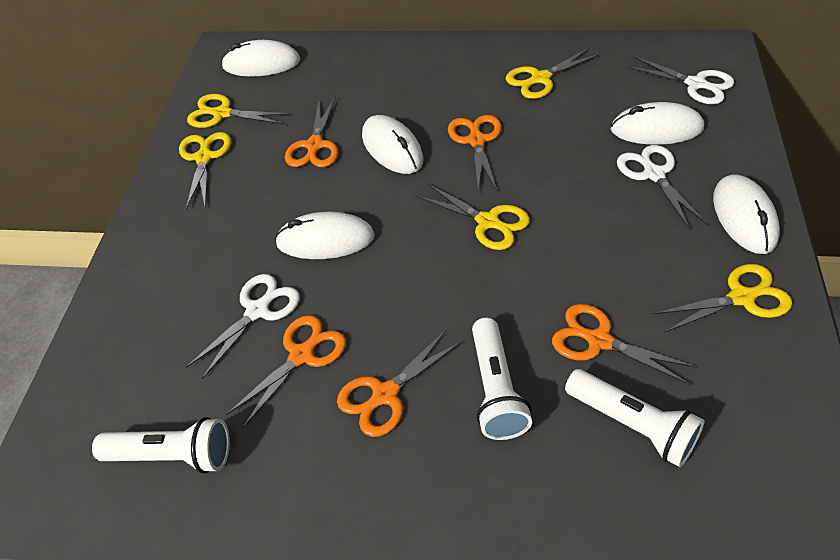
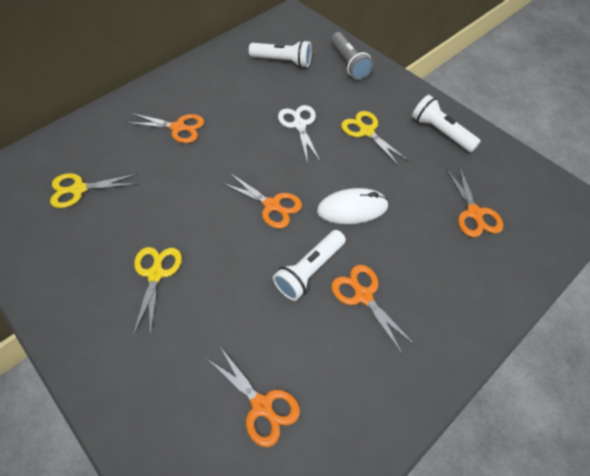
grey flashlight: none = 0 -> [331,32,373,80] = 1
white mouse: [221,40,300,77] [275,211,375,259] [362,115,423,174] [611,102,704,145] [713,174,780,254] = 5 -> [317,188,389,224] = 1
white scissors: [186,274,300,379] [617,145,708,230] [626,56,734,104] = 3 -> [278,105,320,164] = 1
yellow scissors: [179,132,231,209] [187,94,290,128] [416,183,530,250] [505,47,601,99] [654,264,792,333] = 5 -> [50,173,138,208] [133,247,182,337] [341,111,409,166] = 3

